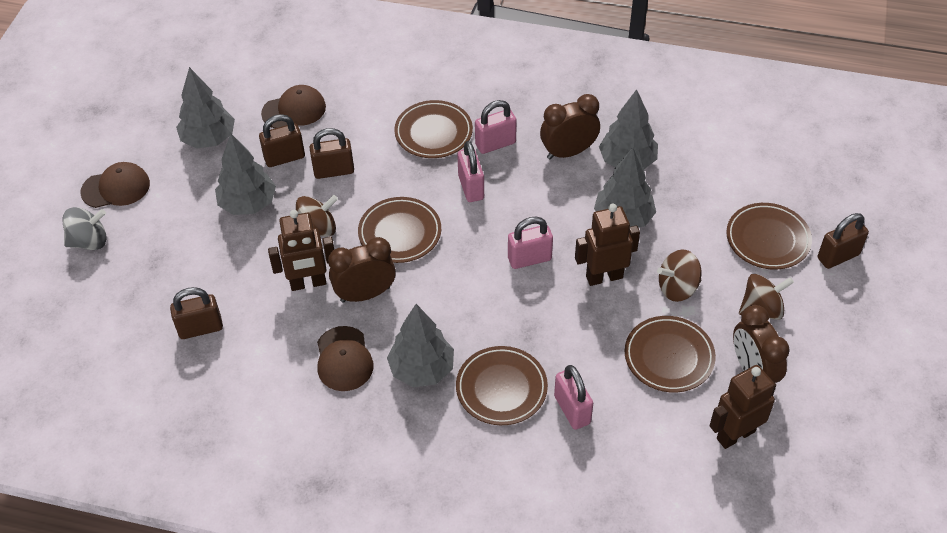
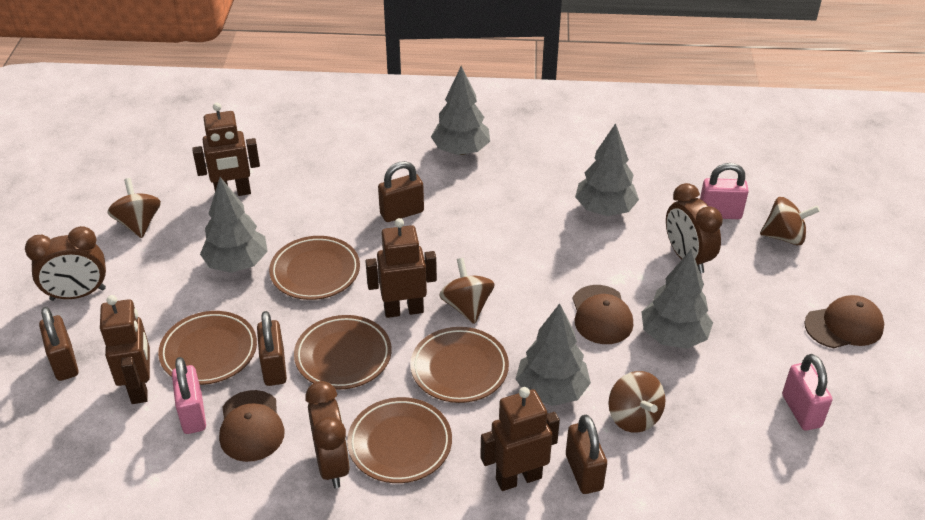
brown robot: [268,210,334,291] [575,204,640,286] [709,365,776,449] = 3 -> [100,295,150,404] [192,103,260,196] [365,218,437,318] [480,387,560,491] = 4
brown spinning top: [296,195,338,237] [657,249,701,302] [739,274,794,320] = 3 -> [107,178,161,238] [439,258,495,324] [608,371,666,433] [760,197,820,245] = 4
grey spinning top: [62,207,107,250] = 1 -> none = 0
pink padlock: [457,141,484,202] [475,100,517,154] [508,217,553,269] [554,365,593,430] = 4 -> [172,357,206,434] [700,163,749,219] [782,354,832,430] = 3

